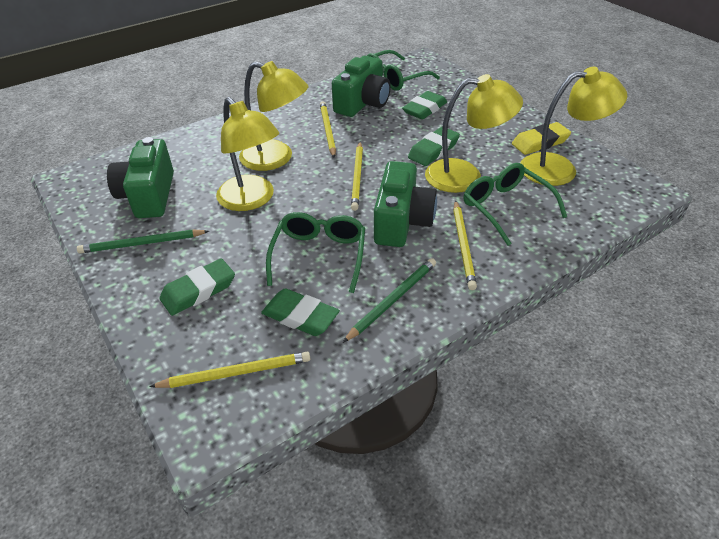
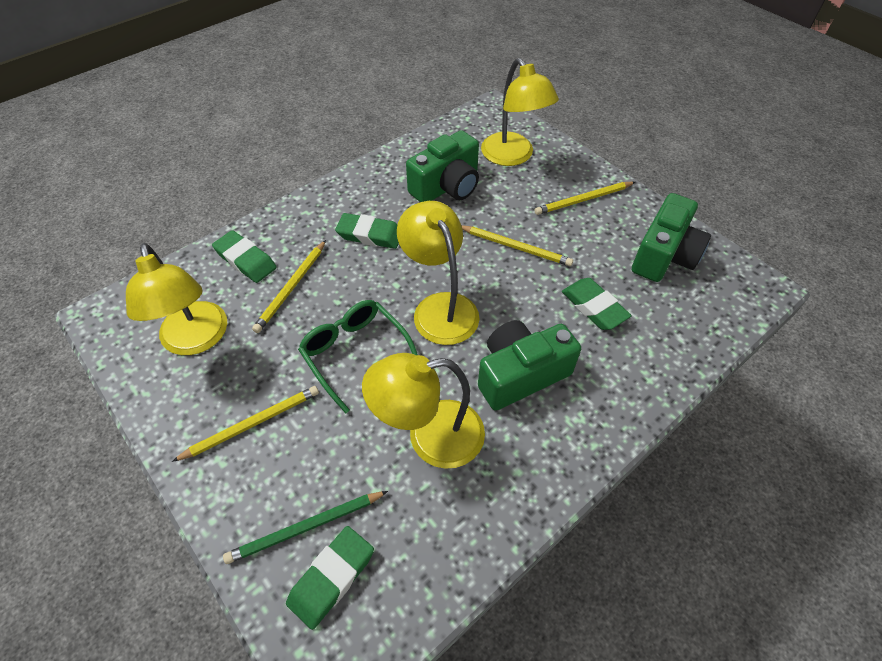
green glasses: [266,212,365,293] [367,50,440,91] [464,163,567,246] = 3 -> [298,300,418,413] = 1
green pencil: [77,229,209,253] [343,258,436,343] = 2 -> [223,491,388,564] = 1
yellow eraser: [512,122,571,155] = 1 -> none = 0

